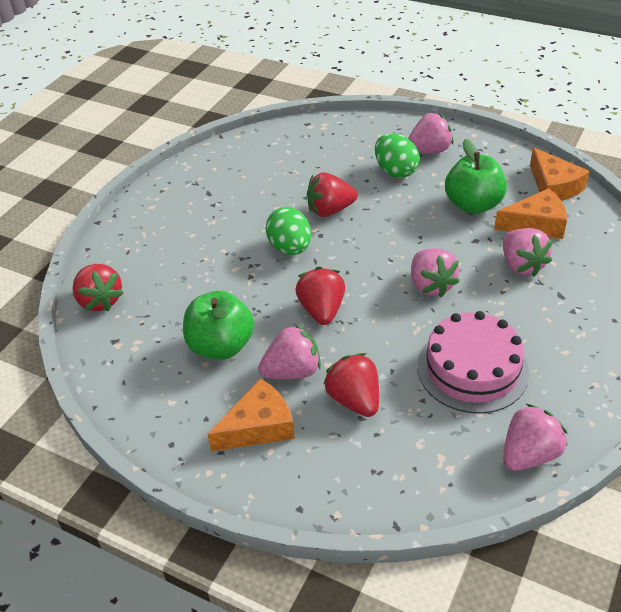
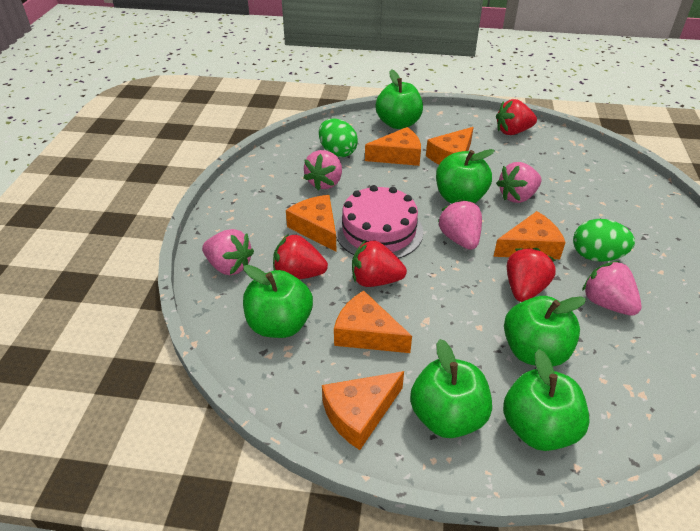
green apple: [183,291,254,360] [445,139,507,214] = 2 -> [243,265,313,338] [376,69,423,129] [410,339,492,438] [436,149,495,204] [503,349,590,451] [504,296,586,366] = 6
orange cheese: [207,378,295,452] [494,188,567,239] [530,147,589,201] = 3 -> [286,195,336,252] [322,371,404,450] [334,291,412,353] [365,127,421,166] [426,127,474,164] [493,211,566,259] = 6

